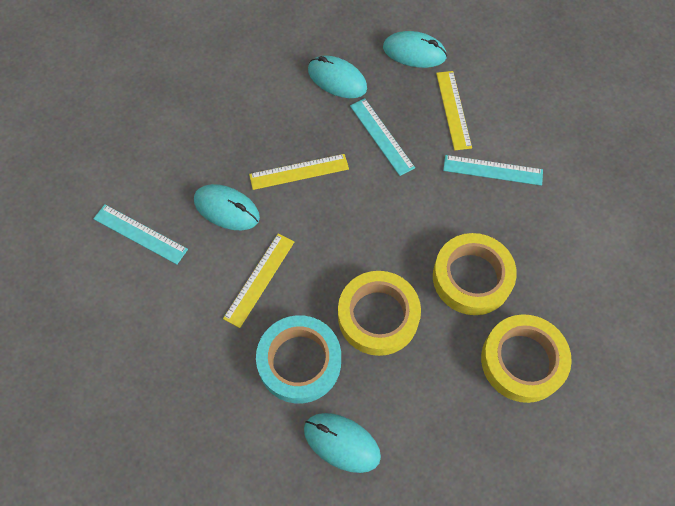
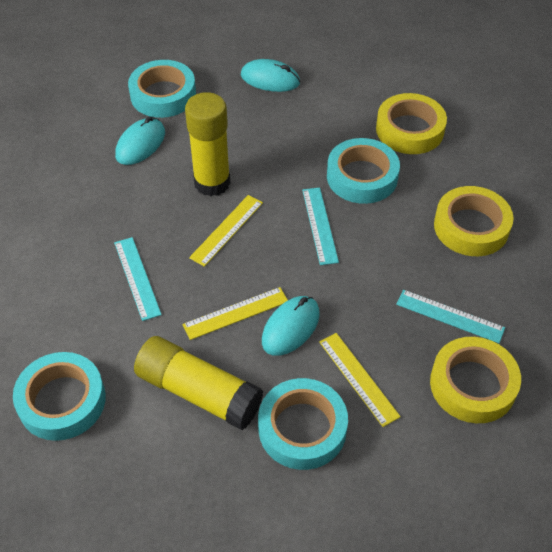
turquoise mouse: [194,184,260,230] [304,413,381,473] [308,55,367,98] [383,31,447,68] = 4 -> [115,117,165,165] [241,59,300,92] [262,296,320,356] = 3
turquoise tape: [256,315,341,404] = 1 -> [13,352,106,441] [128,60,196,118] [258,378,348,470] [327,138,400,204] = 4
yellow glue stick: none = 0 -> [134,336,263,430] [185,92,230,196] = 2

